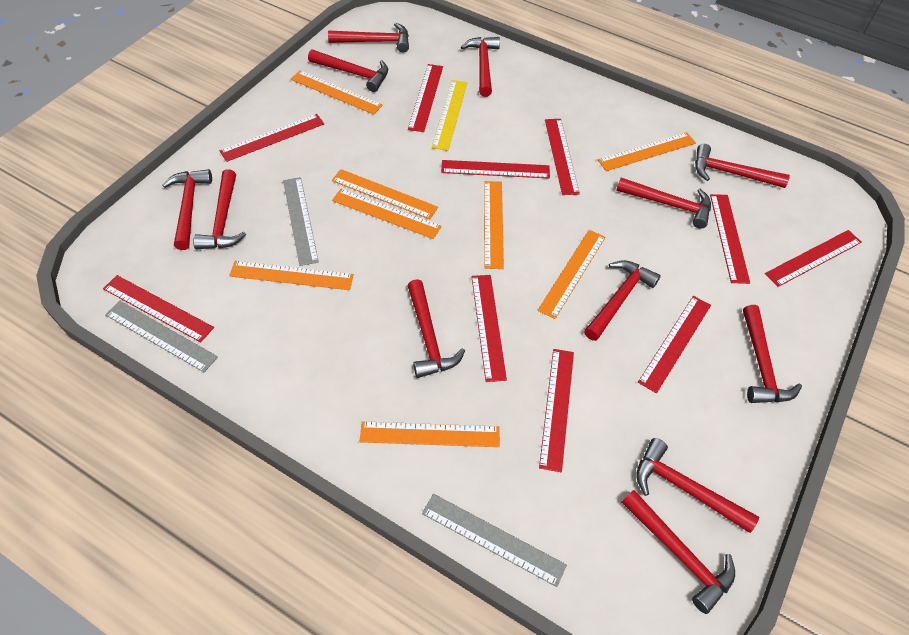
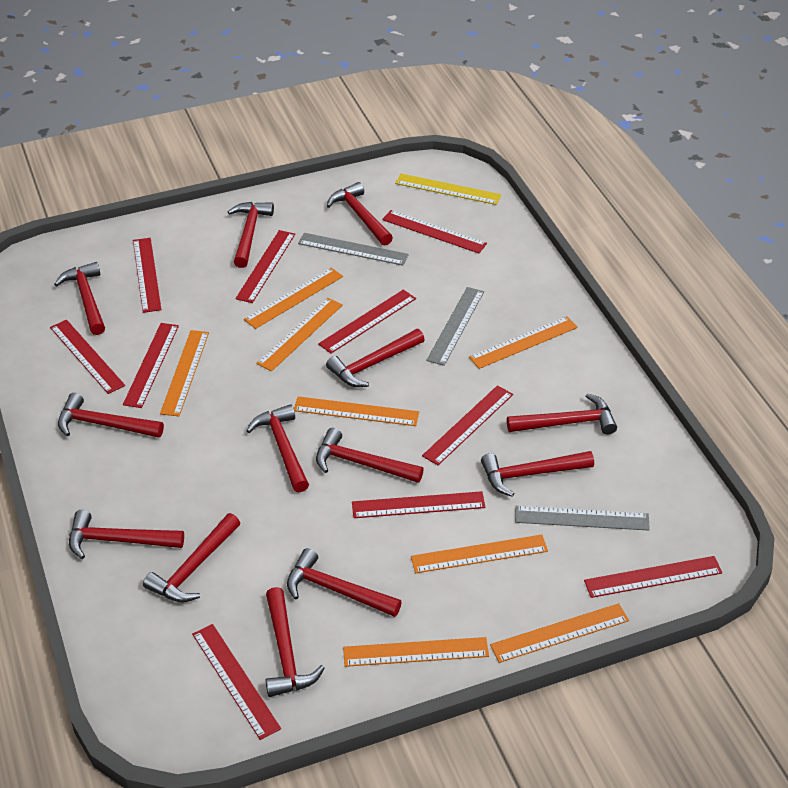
red hammer: [162,169,212,250] [193,169,246,249] [308,49,388,92] [328,23,409,52] [407,279,465,378] [461,37,500,97] [584,260,661,341] [616,178,711,229] [621,490,735,614] [636,438,759,533] [695,144,790,188] [743,305,802,403] = 12 -> [54,262,105,335] [58,393,164,438] [69,510,184,559] [143,513,240,603] [228,202,274,268] [246,404,309,492] [266,587,325,697] [287,548,402,617] [316,428,424,483] [326,329,425,387] [327,182,393,246] [481,451,594,497] [507,393,617,435] = 13

